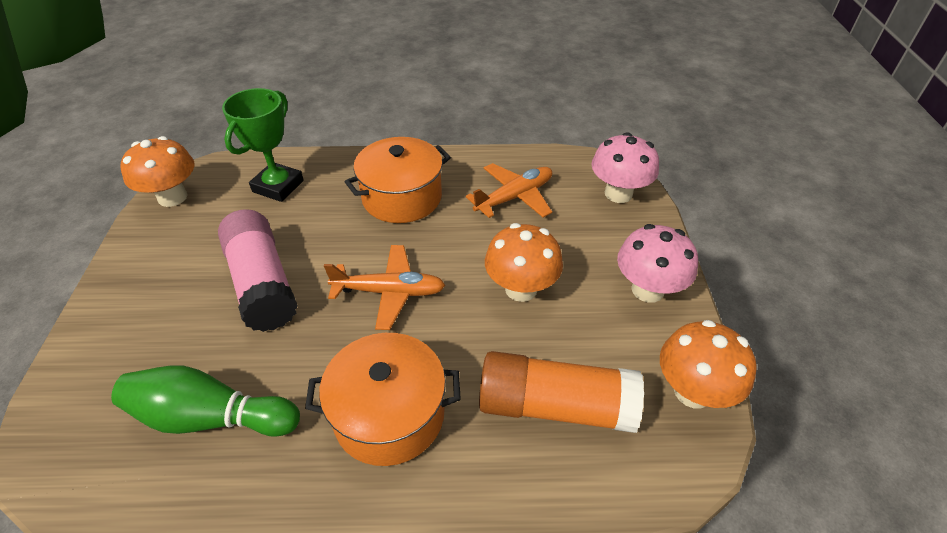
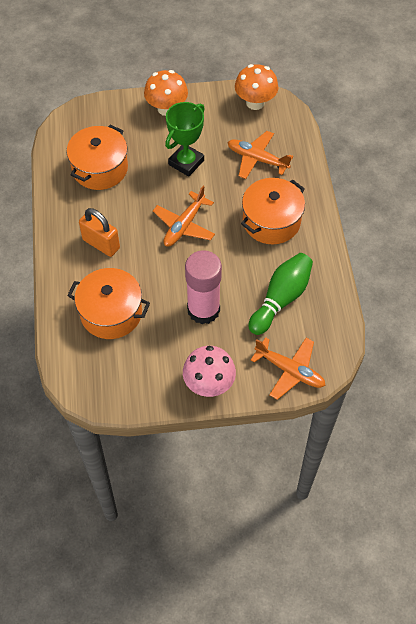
orange glue stick: [479,351,644,433] = 1 -> none = 0
orange mushroom: [120,136,195,207] [485,223,563,302] [660,320,757,408] = 3 -> [144,70,188,116] [235,64,278,110] = 2
orange padlock: none = 0 -> [79,208,120,257] = 1
orange plane: [324,245,445,330] [466,163,552,218] = 2 -> [153,186,215,247] [227,131,293,179] [251,337,326,400] = 3
orange pot: [305,333,461,466] [345,137,451,223] = 2 -> [67,125,128,190] [67,268,150,339] [241,178,305,244] = 3
pink mushroom: [591,132,659,203] [617,224,698,303] = 2 -> [183,346,236,397] = 1

